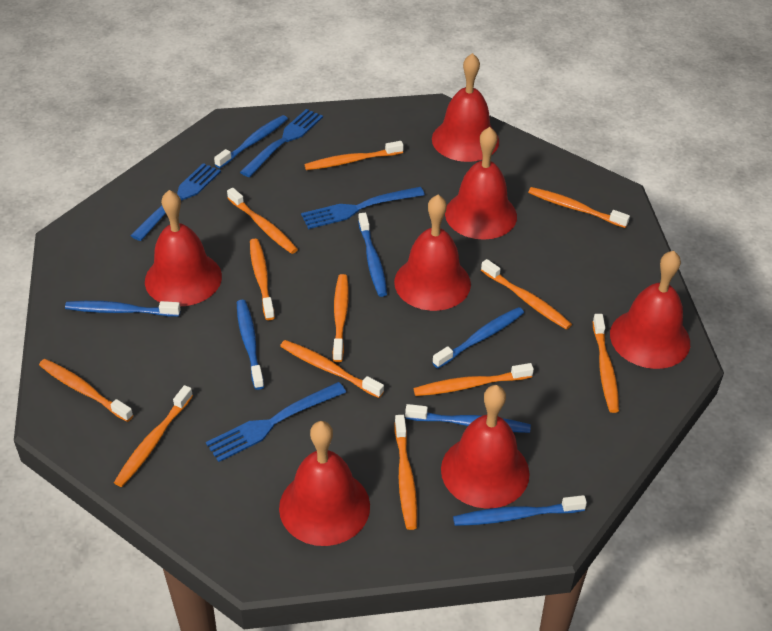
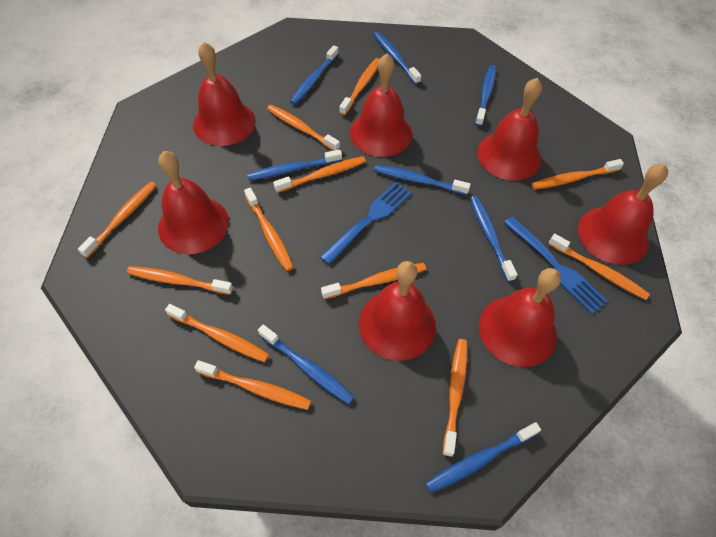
blue fork: [130,163,221,241] [206,382,346,462] [240,109,323,177] [301,187,425,229] = 4 -> [320,182,412,265] [504,216,608,314] = 2
blue toothbrush: [65,301,181,317] [214,115,288,168] [237,300,264,390] [358,213,387,297] [405,404,531,433] [432,307,524,368] [453,495,587,526] = 7 -> [247,149,342,180] [258,325,354,405] [290,45,339,105] [373,32,421,85] [374,165,471,195] [426,422,541,493] [470,196,517,282] [475,65,496,126] = 8

